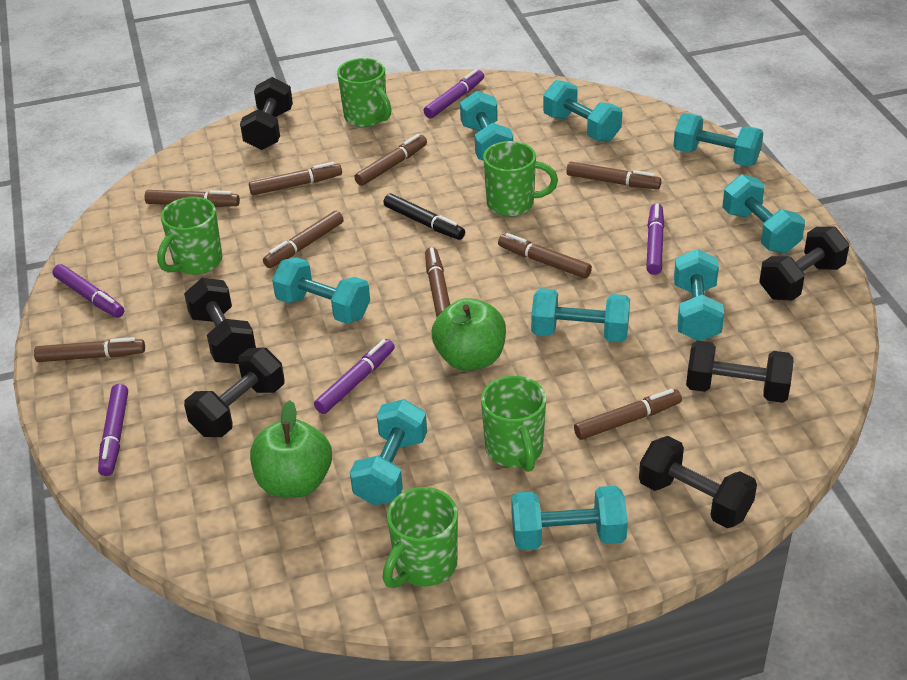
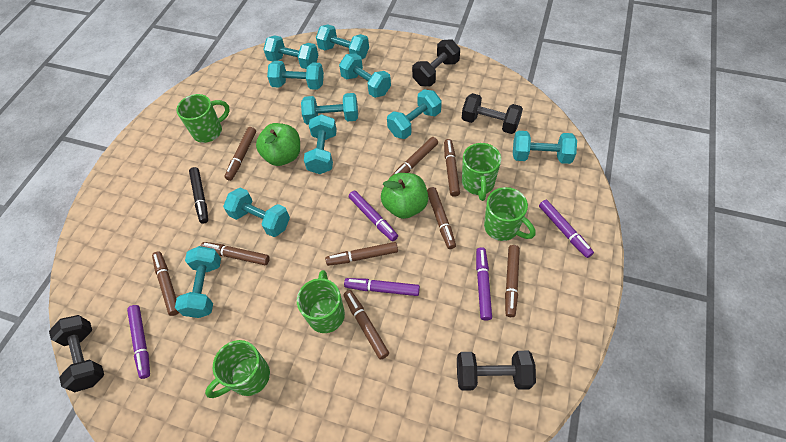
black dumbbell: [184,278,256,364] [184,348,285,437] [240,77,293,150] [639,436,757,528] [686,341,793,403] [759,227,849,301] = 6 -> [49,315,104,392] [412,39,460,86] [457,351,536,391] [462,93,523,134] = 4
turquoise dumbbell: [272,257,370,324] [350,399,427,506] [460,91,513,161] [511,486,628,550] [531,288,630,342] [543,80,622,142] [673,113,763,167] [674,249,724,341] [722,175,805,253] = 9 -> [175,246,221,318] [223,188,290,237] [263,35,318,69] [267,61,324,90] [301,93,358,125] [304,114,337,174] [316,24,369,59] [339,53,391,98] [387,89,442,139] [513,131,577,164] = 10

